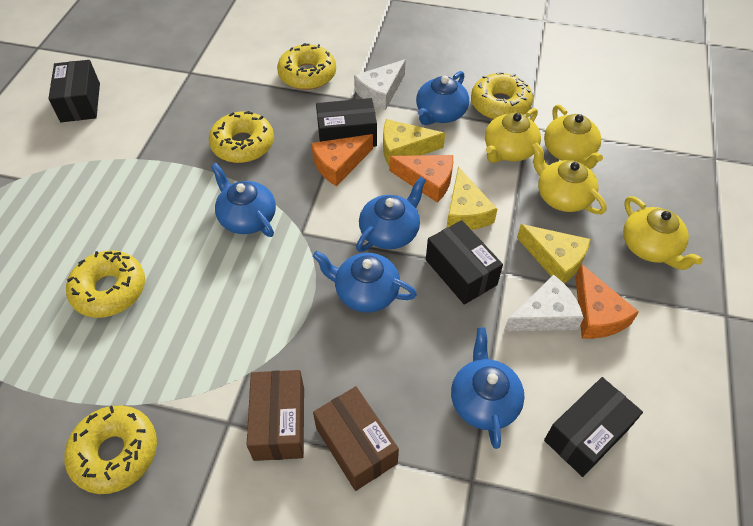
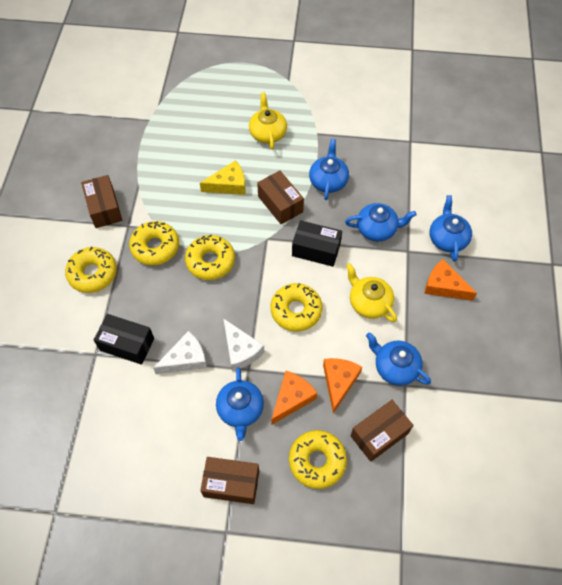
black box: [48,60,100,122] [316,98,377,147] [426,220,503,305] [544,377,643,477] = 4 -> [94,314,154,365] [292,220,342,267] = 2
brown box: [246,370,304,461] [313,386,399,491] = 2 -> [81,175,122,228] [200,457,259,504] [257,170,304,224] [351,400,413,462] = 4
yellow cheese: [383,119,445,166] [446,167,497,230] [517,224,591,283] = 3 -> [200,160,245,195] = 1
yellow teapot: [485,108,541,163] [532,142,606,214] [544,105,603,169] [623,196,703,270] = 4 -> [249,92,287,150] [346,263,397,322] = 2

